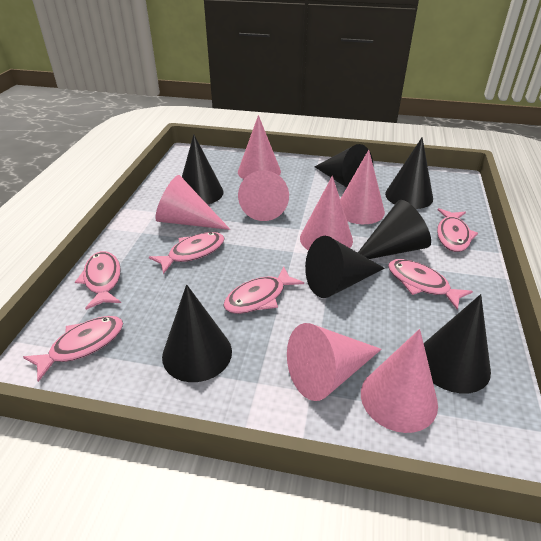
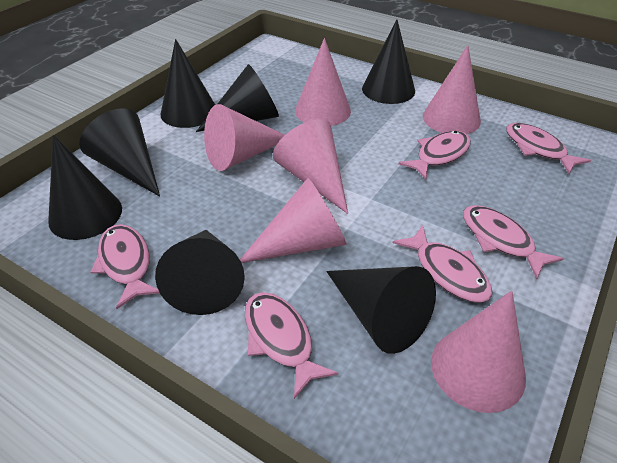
pink cone: [155,175,231,230] [238,115,281,179] [238,170,289,221] [287,323,382,401] [300,176,353,250] [340,150,385,224] [361,329,438,433] = 7 -> [204,104,285,171] [240,178,347,263] [273,119,348,214] [295,38,351,126] [423,45,481,134] [431,290,526,413] = 6

